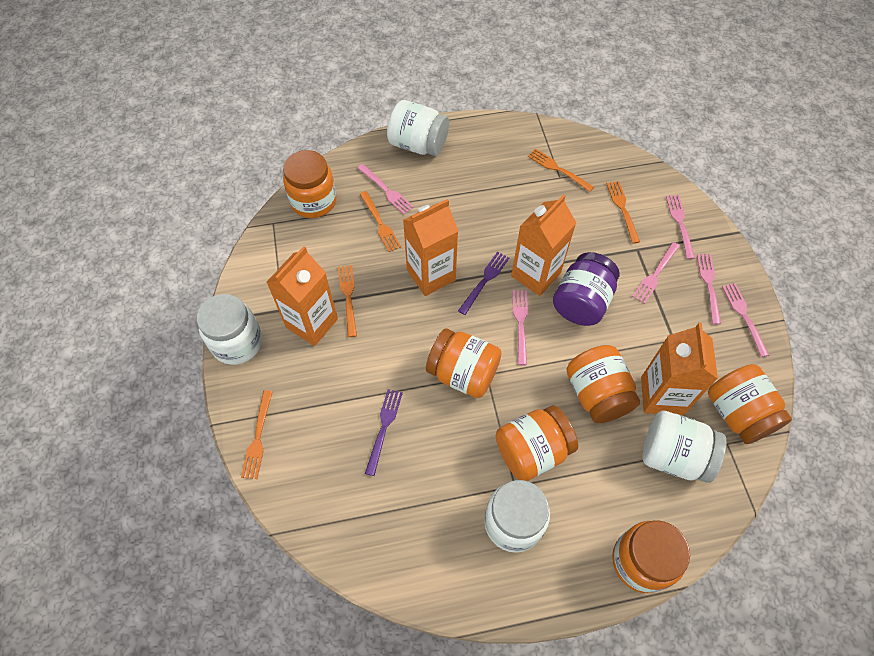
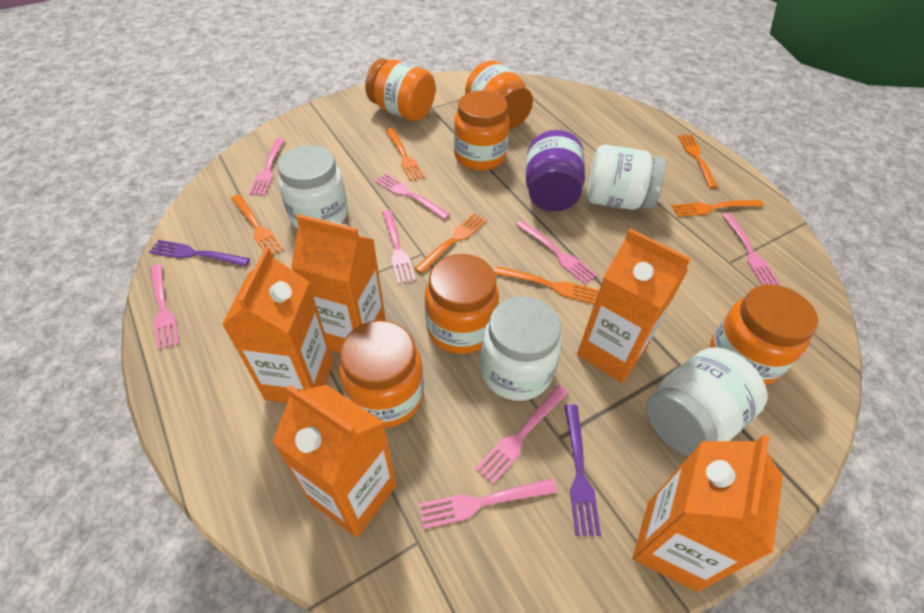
orange carton: [266,246,338,346] [403,199,458,296] [511,194,576,296] [641,323,718,416] = 4 -> [222,247,333,403] [272,385,396,537] [291,214,386,353] [577,229,691,383] [633,434,783,592] = 5
orange fork: [241,390,272,479] [338,265,357,337] [360,191,401,252] [528,149,594,192] [606,181,640,244] = 5 -> [231,194,284,255] [385,128,425,182] [414,213,487,274] [494,266,599,304] [672,200,763,217] [678,135,718,188] = 6
pink fork: [357,164,414,214] [512,290,528,365] [632,242,680,304] [666,195,695,259] [697,254,721,325] [722,283,769,357] = 6 -> [150,264,180,350] [249,138,285,196] [375,173,450,220] [382,210,416,284] [419,478,557,529] [475,385,568,485] [516,220,597,284] [722,213,780,285] = 8

